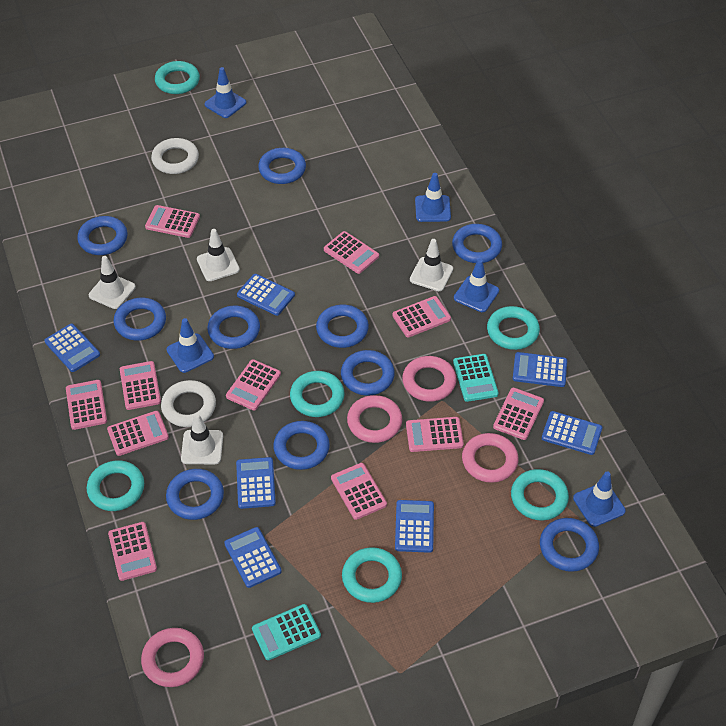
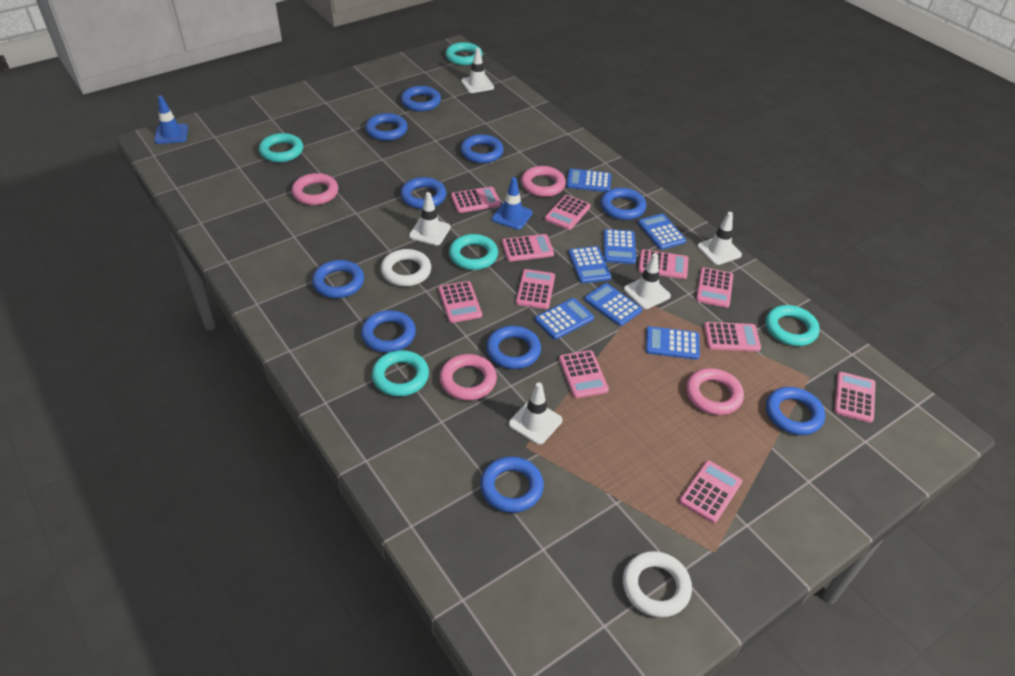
blue traffic cone: [167,318,214,373] [204,67,246,118] [415,173,451,222] [454,259,499,312] [573,471,626,527] = 5 -> [154,96,188,144] [492,177,532,230] = 2
turquoise calculator: [252,604,321,660] [453,354,499,402] = 2 -> none = 0
turquoise ring: [87,460,144,511] [155,61,200,94] [290,371,345,417] [342,547,402,603] [487,306,540,350] [511,469,569,521] = 6 -> [259,133,303,162] [372,350,429,397] [445,42,483,65] [449,234,498,270] [766,305,820,346] = 5
white traffic cone: [89,256,136,309] [181,413,223,464] [197,229,240,281] [410,239,453,291] = 4 -> [409,192,451,246] [461,48,494,93] [509,382,562,445] [624,253,671,309] [697,212,742,265] = 5

